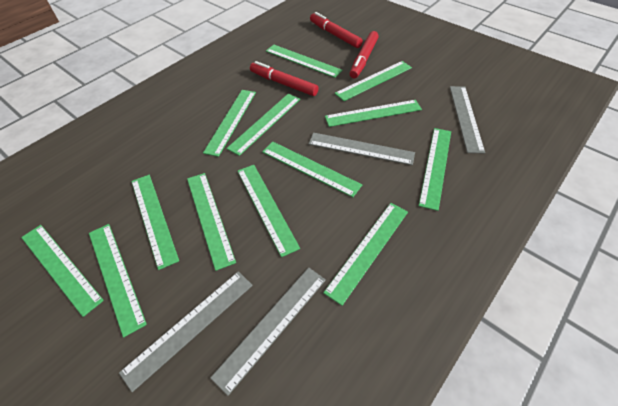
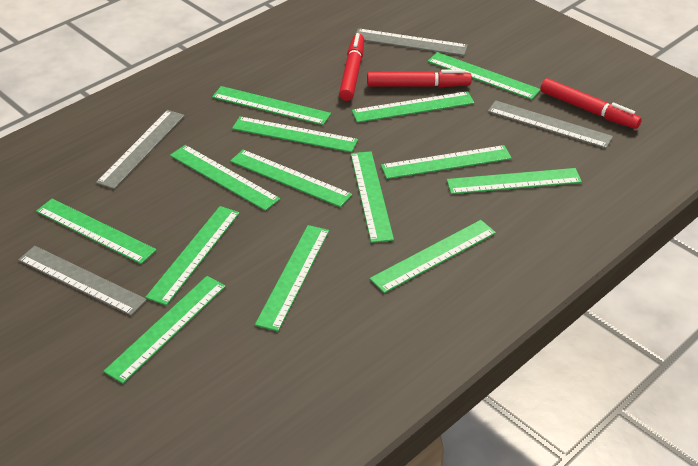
green ruler: [21,225,104,317] [89,224,147,337] [131,175,179,270] [187,173,236,271] [203,90,256,157] [227,94,300,156] [238,165,300,257] [262,141,362,197] [266,45,343,78] [323,203,408,306] [325,100,422,127] [335,61,412,101] [419,128,451,211] = 13 -> [36,199,157,264] [103,276,226,384] [145,206,240,305] [170,145,280,211] [212,86,331,125] [230,150,352,207] [232,116,358,152] [255,225,329,331] [351,151,394,243] [352,91,475,123] [370,220,496,293] [381,145,512,179] [427,52,540,100] [447,168,582,194] = 14

